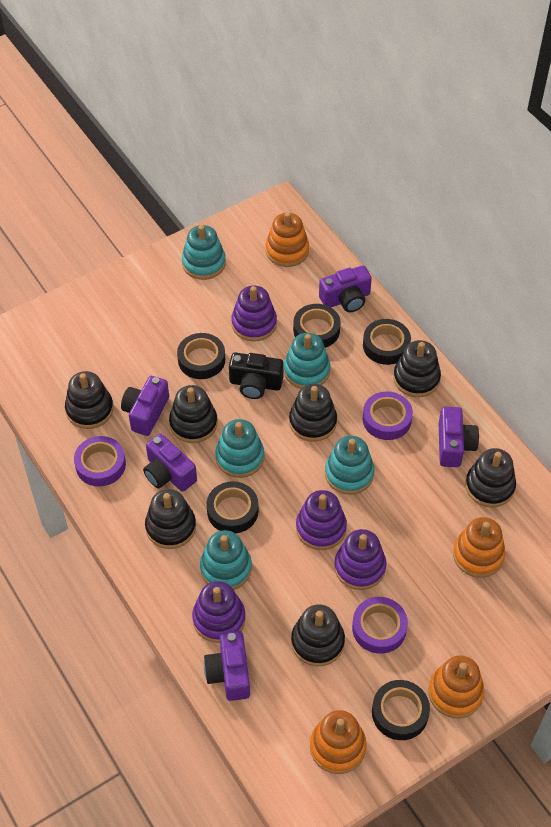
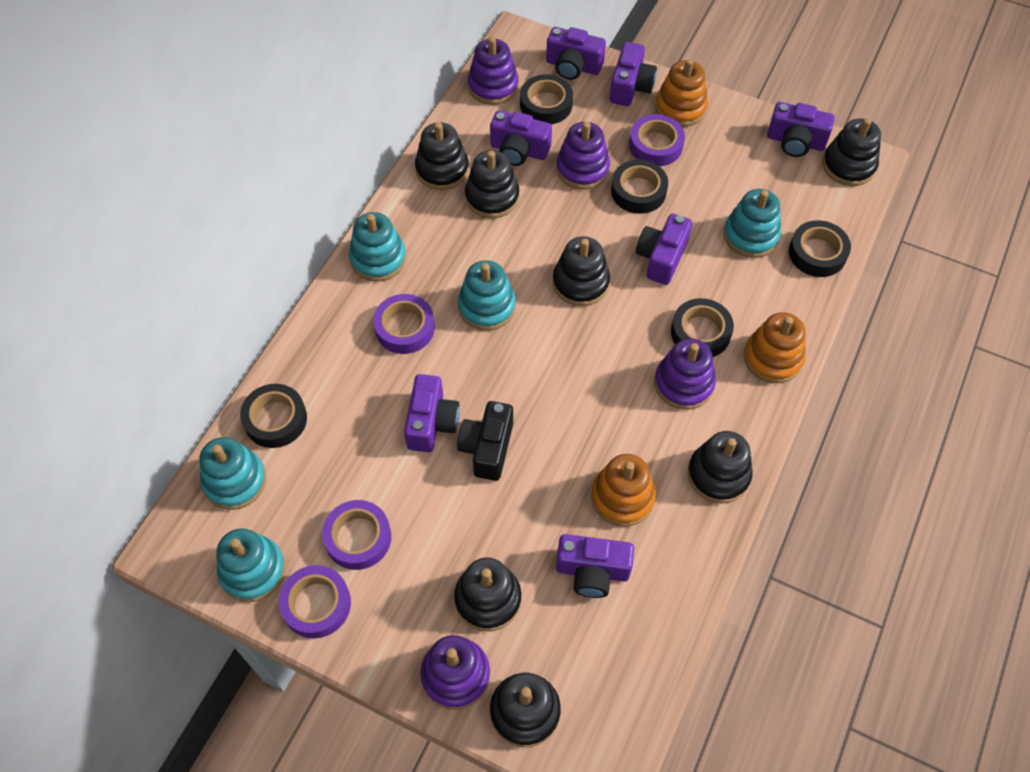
orange stacking toy: [266,212,309,267] [310,710,367,774] [428,655,484,718] [453,517,506,578] = 4 -> [591,454,656,527] [655,59,708,127] [744,312,806,383] = 3
purple camera: [121,376,169,436] [143,433,197,492] [204,631,250,701] [319,265,372,312] [439,407,479,467] = 5 -> [404,374,460,452] [490,110,552,166] [546,27,606,80] [556,534,634,598] [610,42,657,106] [636,213,692,285] [767,102,835,157] = 7
purple tape: [74,436,126,486] [352,597,408,654] [363,391,413,440] = 3 -> [279,565,351,638] [322,500,391,570] [373,294,435,354] [629,114,685,166] = 4

